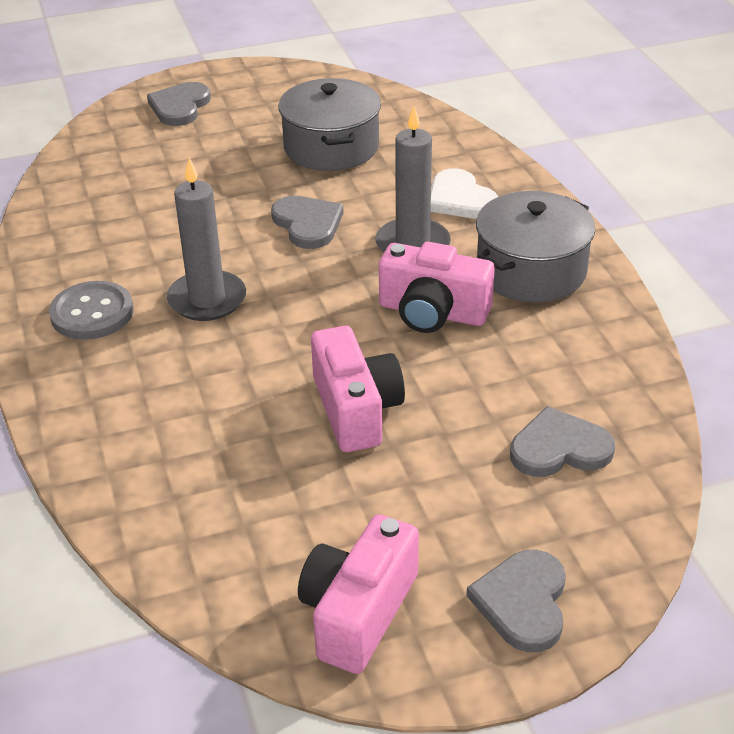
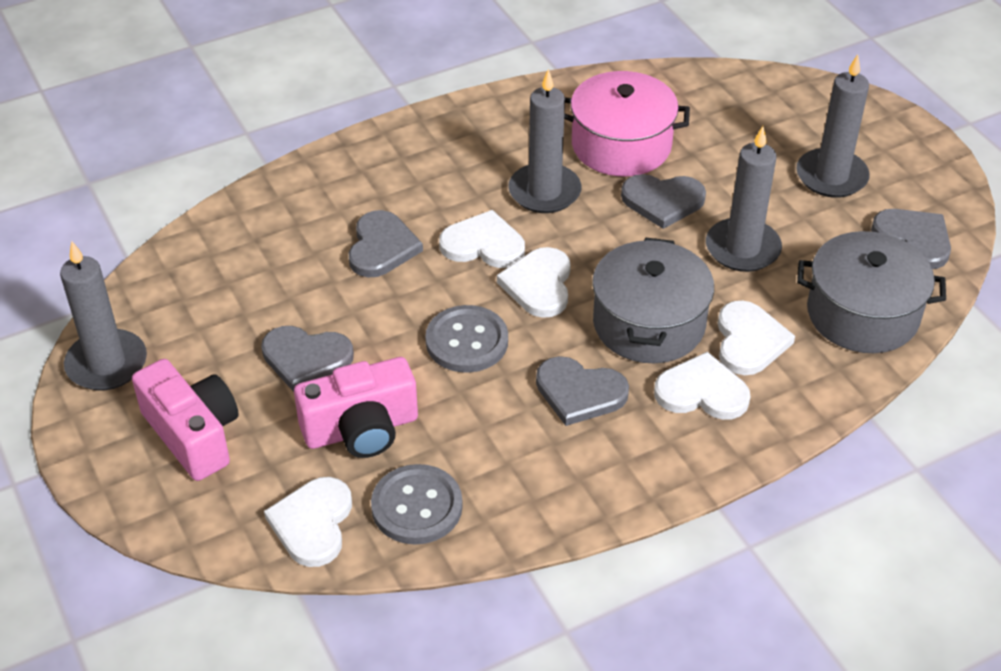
grey button: [49,281,134,340] = 1 -> [371,464,463,545] [425,305,508,373] = 2
grey candle: [167,158,246,321] [375,106,451,253] = 2 -> [60,241,147,390] [508,69,581,213] [706,126,782,272] [796,54,870,198] = 4
grey heart: [147,82,211,126] [271,196,344,249] [467,549,566,652] [510,406,615,477] = 4 -> [261,326,354,392] [349,210,423,278] [536,356,629,426] [621,174,706,229] [871,209,951,269] = 5
pink camera: [298,514,419,674] [311,326,405,452] [379,242,495,333] = 3 -> [132,359,239,481] [294,357,418,458] = 2
pink pot: none = 0 -> [564,71,690,176] = 1
white heart: [431,168,498,219] = 1 -> [264,477,352,567] [439,210,525,268] [497,247,571,318] [654,351,751,420] [718,300,795,375] = 5

